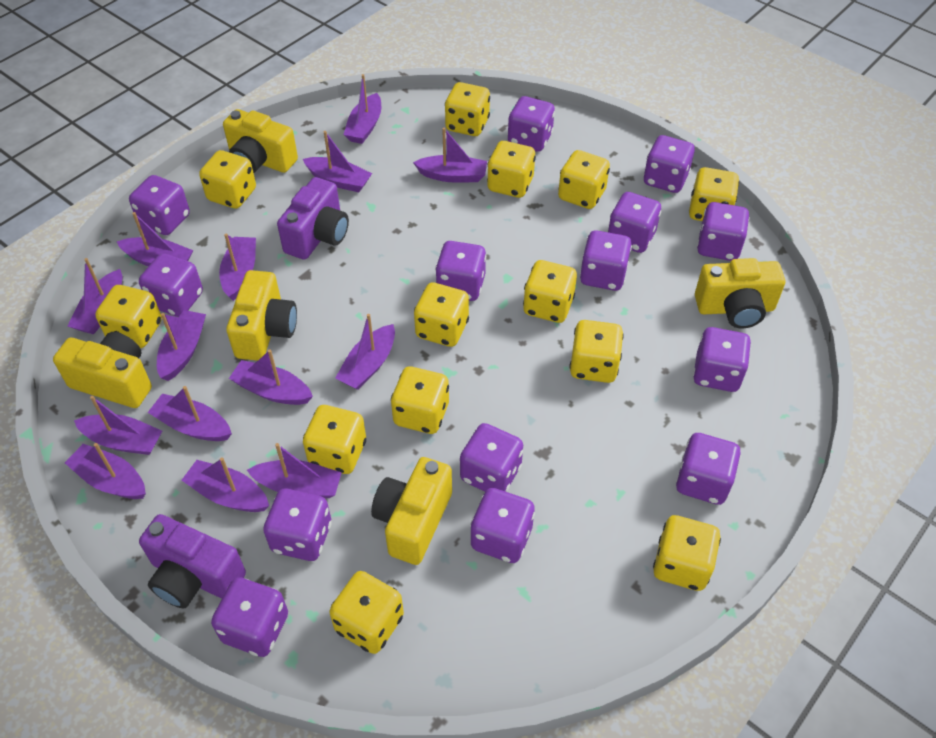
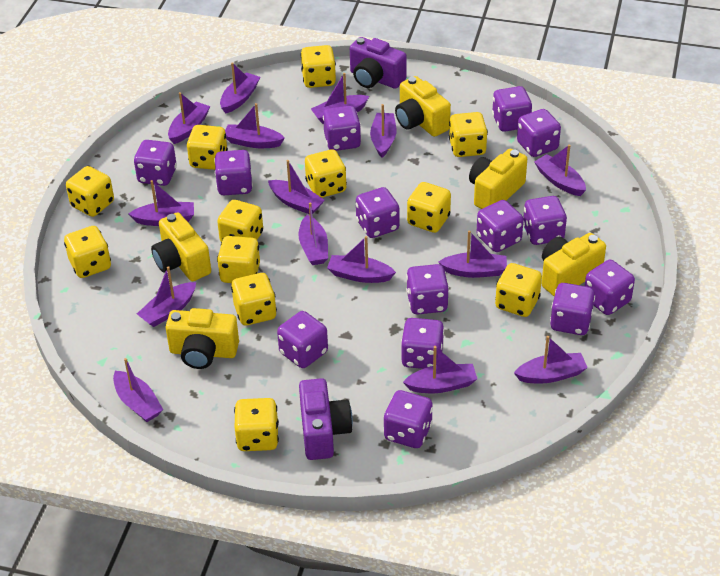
purple boat: [65,443,146,499] [68,258,122,334] [74,396,162,455] [117,212,193,266] [148,386,232,441] [157,310,206,381] [182,457,269,512] [219,234,256,301] [229,350,313,405] [247,443,342,498] [303,131,372,192] [335,314,395,390] [344,74,381,144] [413,128,487,182] = 14 -> [113,358,163,422] [128,180,194,226] [137,266,196,327] [168,92,210,144] [220,62,260,114] [225,103,285,148] [268,160,325,214] [298,202,328,265] [311,73,369,124] [327,236,396,283] [370,104,396,158] [403,346,477,393] [438,231,507,278] [514,336,588,384] [534,144,586,196] = 15
yellow dice: [95,285,162,348] [199,150,256,209] [303,405,366,474] [329,571,404,654] [391,366,449,434] [414,282,469,347] [445,82,490,136] [487,141,536,198] [523,260,577,323] [558,150,610,209] [569,320,624,383] [653,515,721,591] [689,167,739,221] = 13 -> [64,226,111,278] [66,166,114,217] [187,125,228,170] [217,200,263,242] [217,236,260,283] [231,273,277,326] [234,398,279,451] [301,45,336,88] [305,149,347,198] [407,182,451,233] [449,112,488,157] [495,263,542,317] = 12

